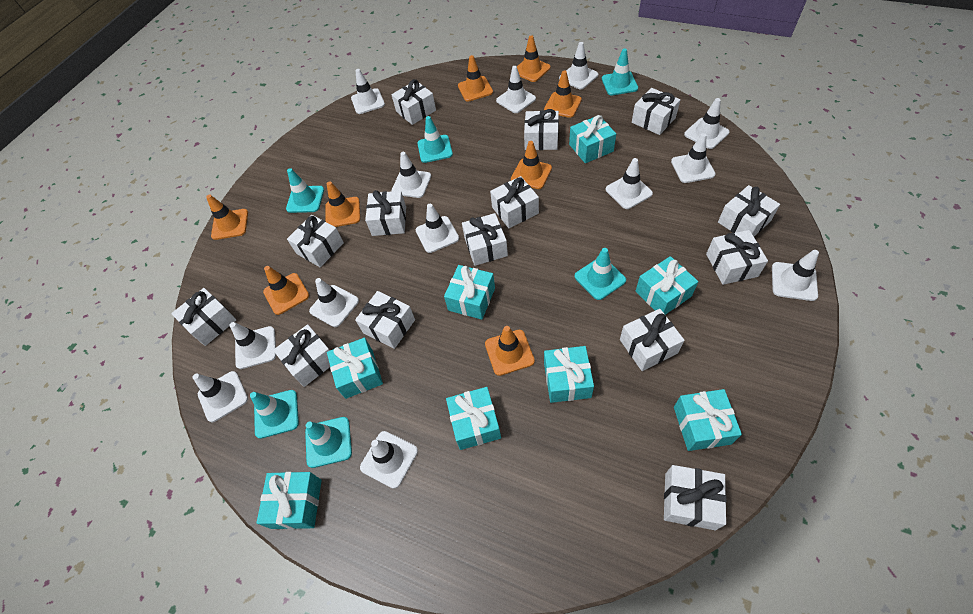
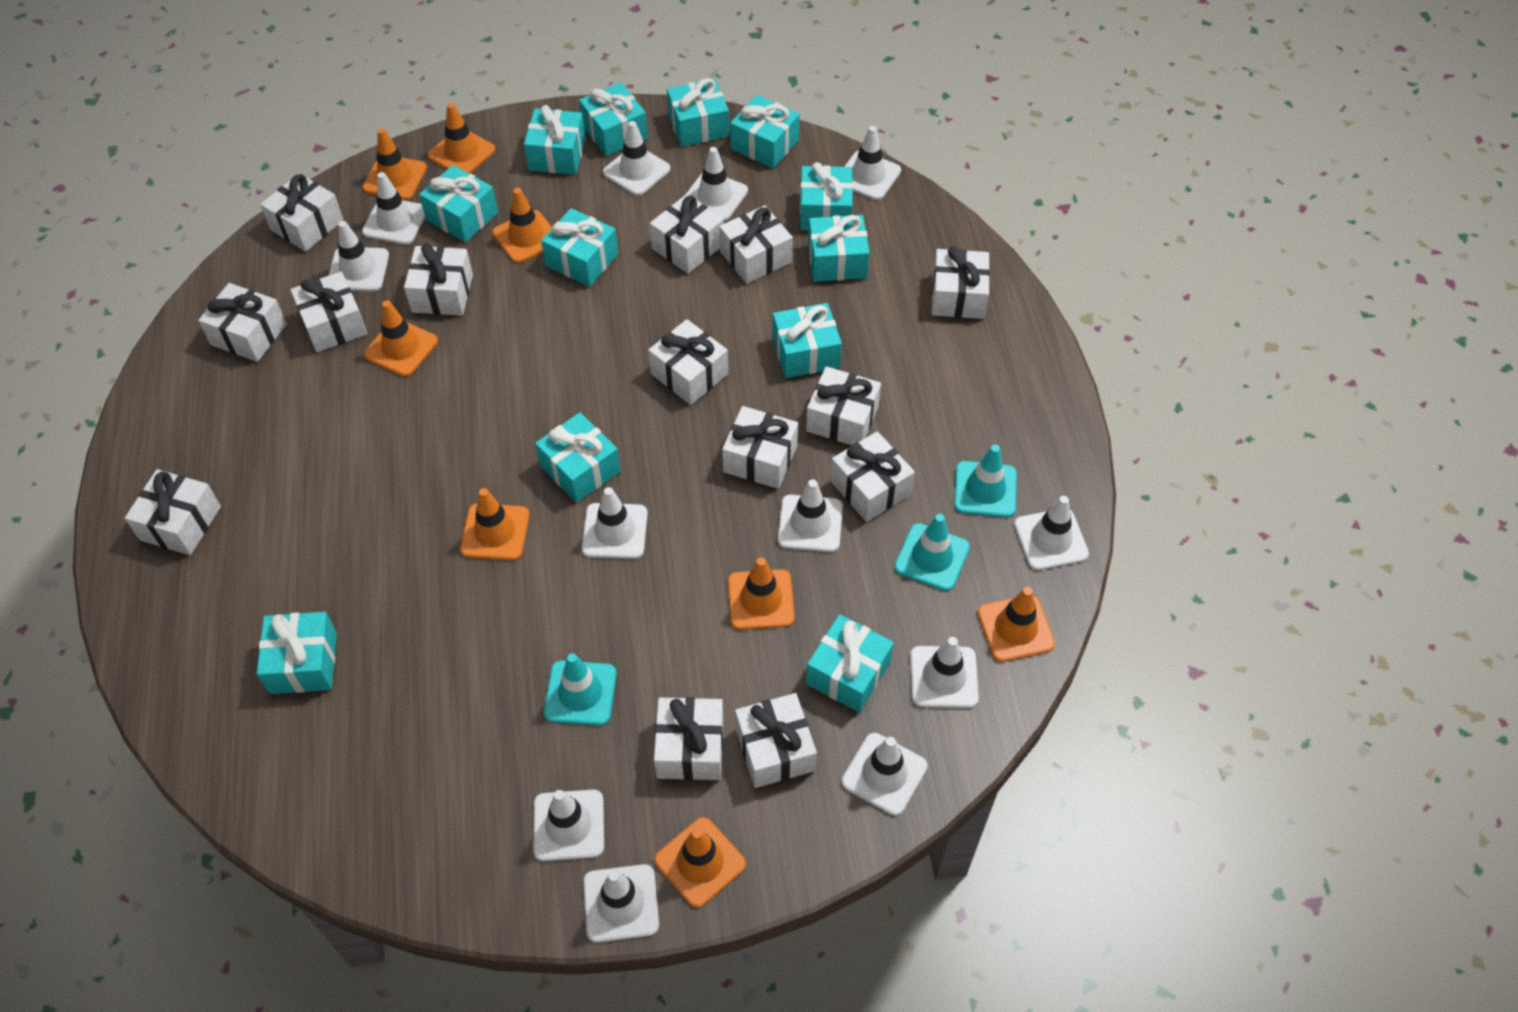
turquoise gift: [256,472,322,529] [327,338,383,399] [444,265,495,320] [446,387,501,450] [544,346,594,403] [569,115,616,163] [636,256,698,315] [674,389,742,451] = 8 -> [257,612,337,694] [419,165,498,242] [524,105,586,175] [535,412,620,503] [541,208,618,287] [579,83,648,156] [667,78,729,147] [730,95,800,168] [772,303,842,378] [800,162,853,230] [806,614,894,712] [808,215,870,282] = 12
turquoise traffic cone: [250,390,299,439] [286,168,324,213] [305,417,352,468] [417,116,453,163] [575,248,626,300] [602,48,638,96] = 6 -> [544,653,617,726] [894,514,970,591] [954,445,1017,518] = 3
white traffic cone: [192,371,248,422] [230,322,276,369] [309,278,359,327] [351,69,385,114] [360,431,418,489] [392,152,431,198] [416,204,459,253] [496,66,536,113] [559,42,598,89] [606,158,653,209] [671,133,716,183] [684,98,729,149] [772,250,819,301] = 13 -> [328,221,389,291] [362,172,425,245] [533,790,604,861] [582,487,648,559] [583,864,659,943] [603,121,670,196] [685,147,748,221] [778,479,843,552] [842,733,927,816] [844,126,901,200] [910,637,979,708] [1014,496,1089,570] = 12

